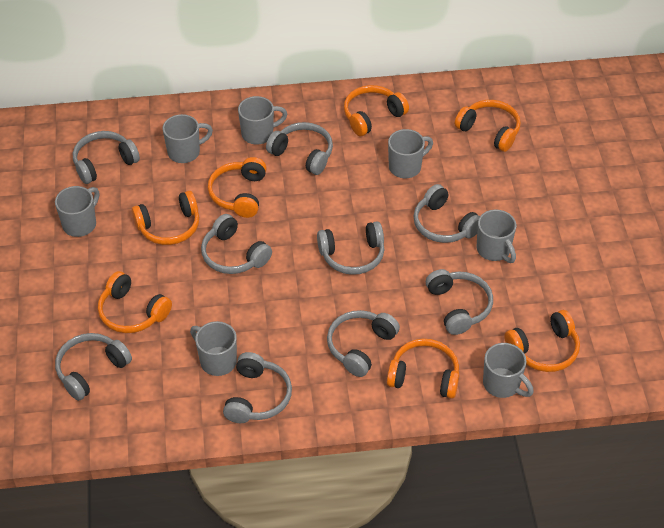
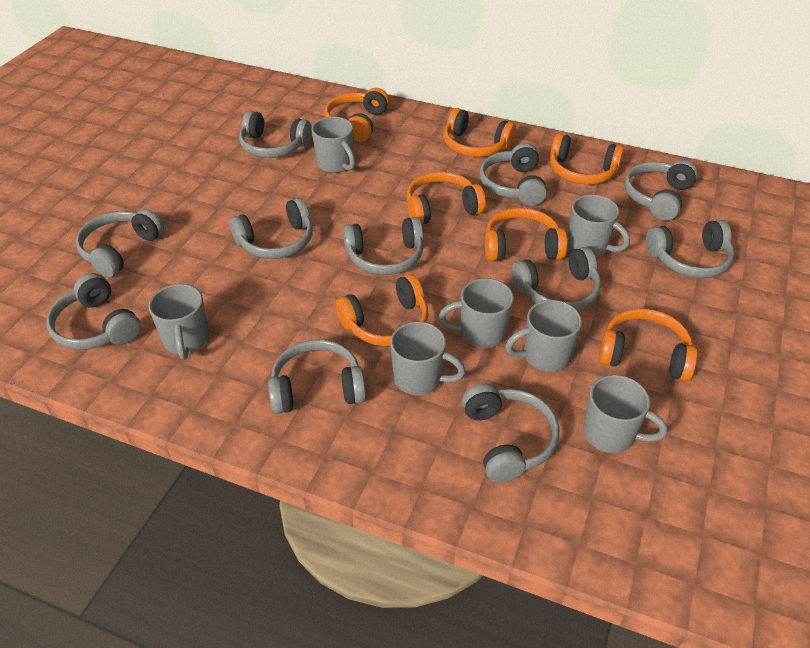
grey headphones: [55,333,132,401] [73,131,140,184] [201,214,272,274] [223,352,292,423] [266,122,333,175] [317,221,384,275] [327,310,400,377] [414,184,480,243] [426,269,493,335] = 9 -> [47,273,141,350] [76,209,164,277] [230,198,313,259] [239,111,312,158] [268,340,366,414] [343,217,423,275] [462,384,559,483] [480,143,547,206] [511,247,601,310] [624,160,698,221] [646,220,735,278] = 11

